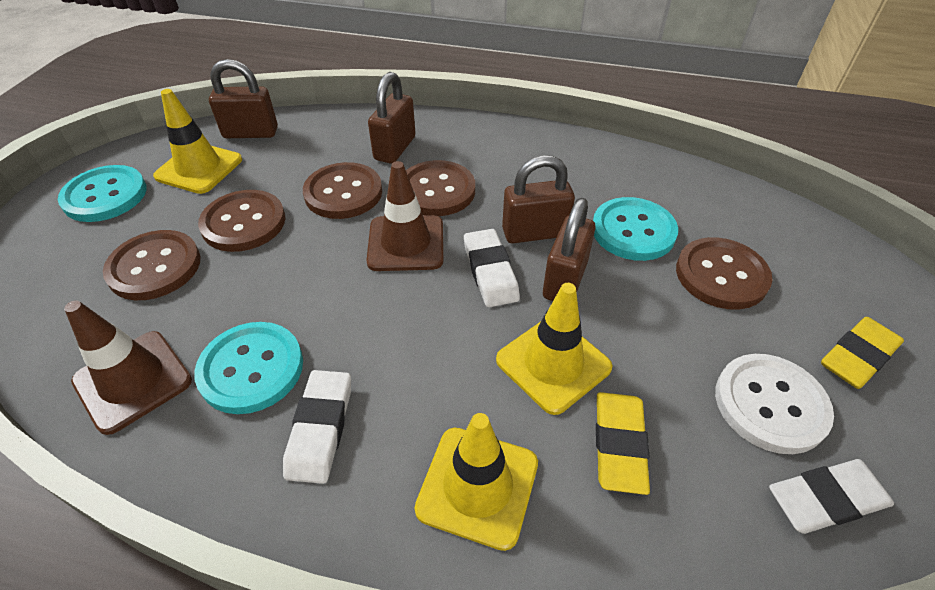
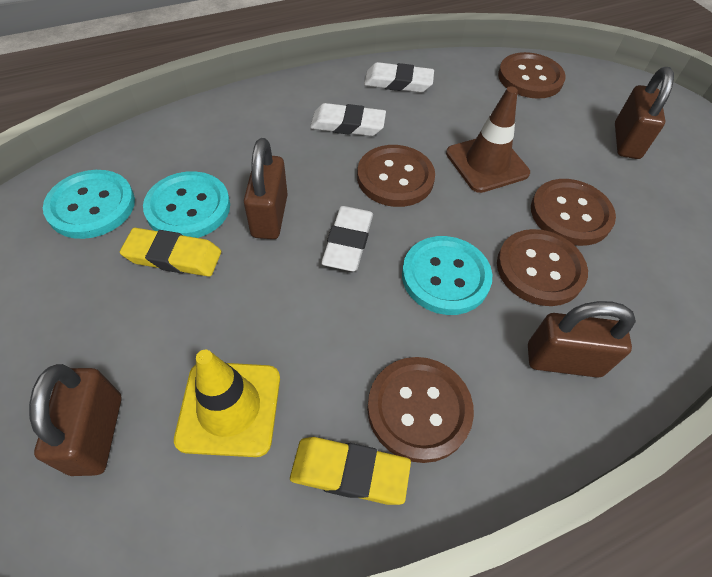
brown traffic cone: [64,301,192,435] [366,161,443,271] = 2 -> [446,86,530,193] = 1
white button: [715,354,834,454] = 1 -> none = 0
yellow traffic cone: [153,89,242,194] [414,413,538,551] [496,283,613,415] = 3 -> [174,350,280,457] = 1

